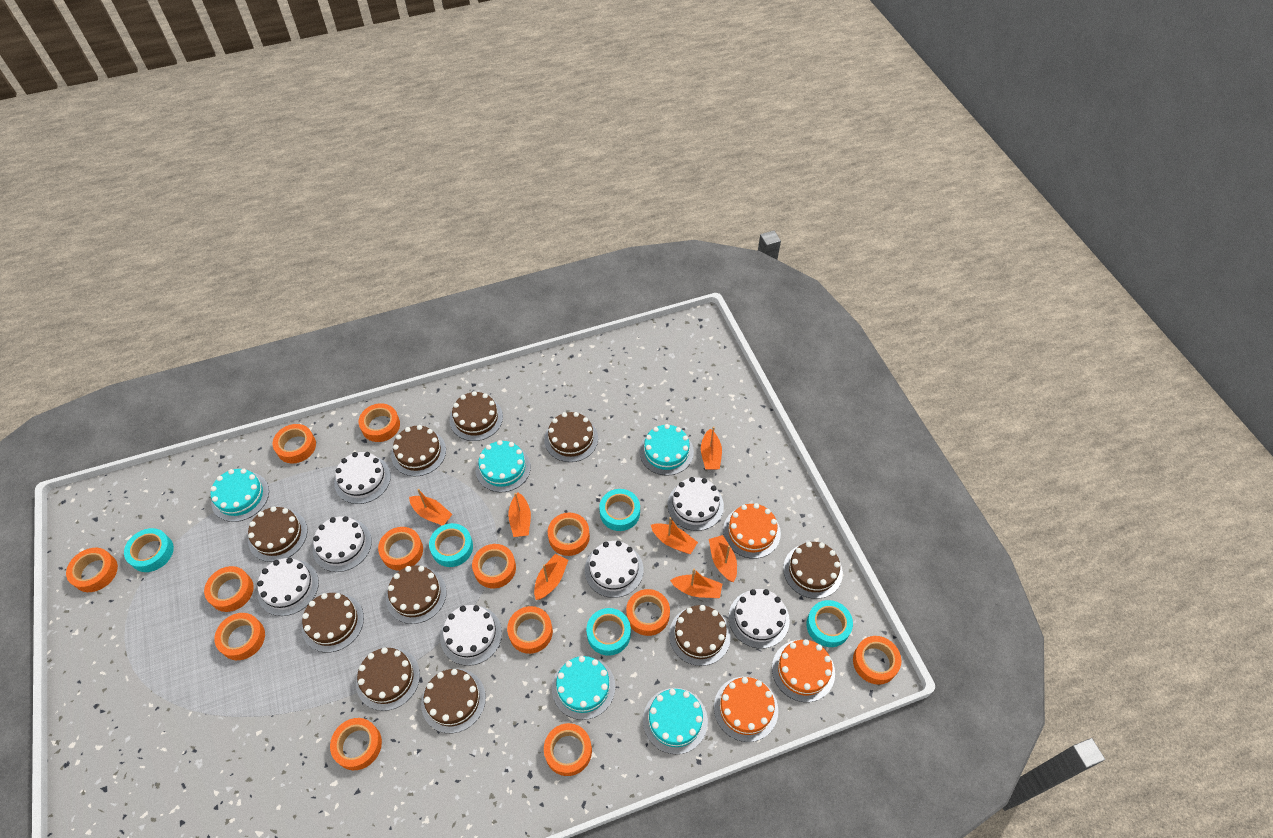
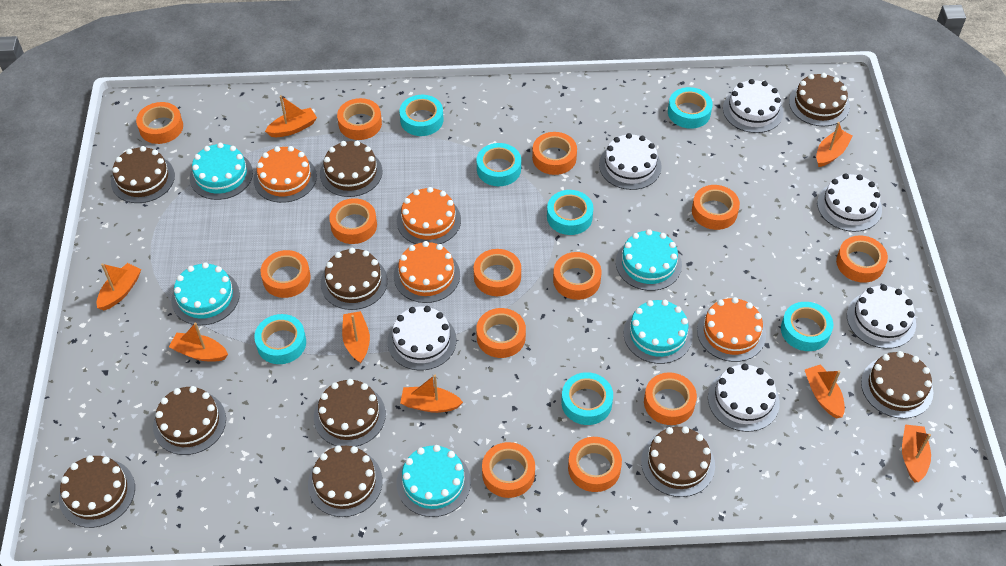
orange boat: [409,489,453,526] [508,493,531,537] [534,554,568,600] [651,517,698,554] [670,569,722,598] [701,426,722,470] [709,535,737,582] = 7 -> [97,263,141,310] [169,322,228,361] [265,95,317,137] [342,311,370,364] [400,375,463,413] [805,364,845,418] [816,122,853,167] [902,424,931,482] = 8
orange cake: [714,677,778,742] [723,503,781,559] [772,639,835,702] = 3 -> [253,146,317,203] [394,241,460,303] [397,187,461,244] [697,297,766,362] = 4
turquoise tape: [124,528,174,572] [429,523,473,567] [586,608,631,656] [599,489,640,531] [806,600,853,647] = 5 -> [254,314,306,364] [400,95,443,136] [477,143,521,186] [547,190,594,235] [561,372,613,425] [668,87,713,129] [781,302,833,351] = 7
white cake: [257,558,319,616] [313,516,372,572] [334,452,391,504] [440,605,502,666] [585,541,643,598] [667,477,724,531] [728,589,790,649] = 7 -> [387,306,456,371] [599,133,662,190] [708,364,780,432] [723,79,784,133] [817,173,882,232] [847,284,916,349] = 6

